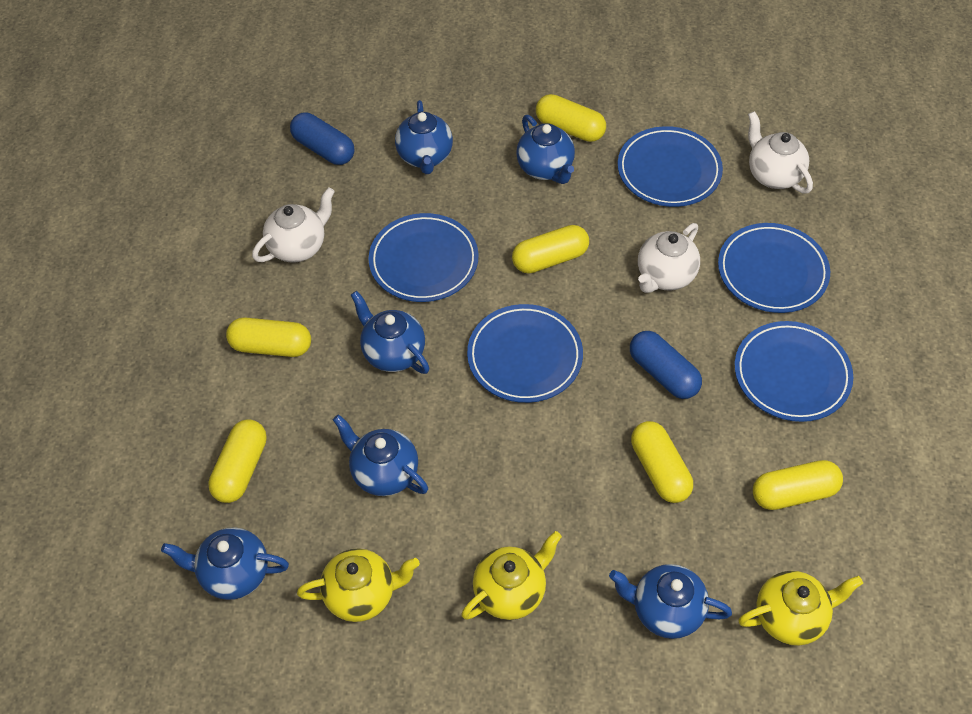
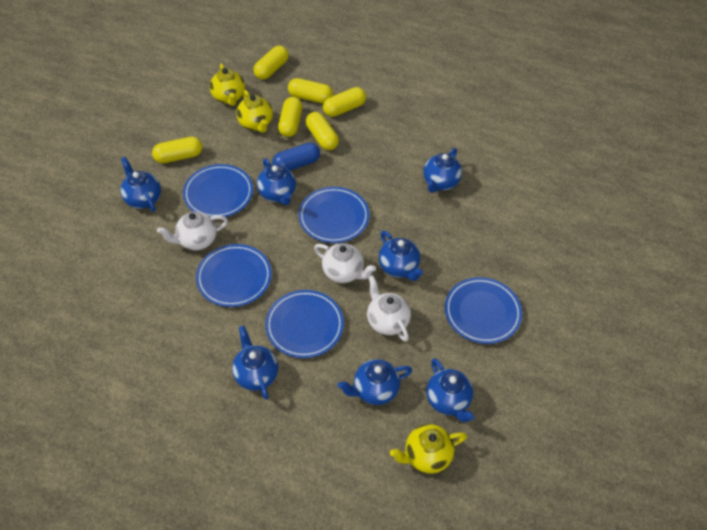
blue capsule: [290,113,354,165] [630,331,702,399] = 2 -> [272,143,320,171] = 1
blue teapot: [161,527,289,600] [333,414,428,496] [351,291,430,374] [395,100,453,174] [516,115,575,184] [609,564,732,639] = 6 -> [120,157,161,212] [232,326,278,400] [257,158,296,205] [338,359,412,405] [379,231,423,281] [423,148,462,193] [426,358,474,423] = 7

